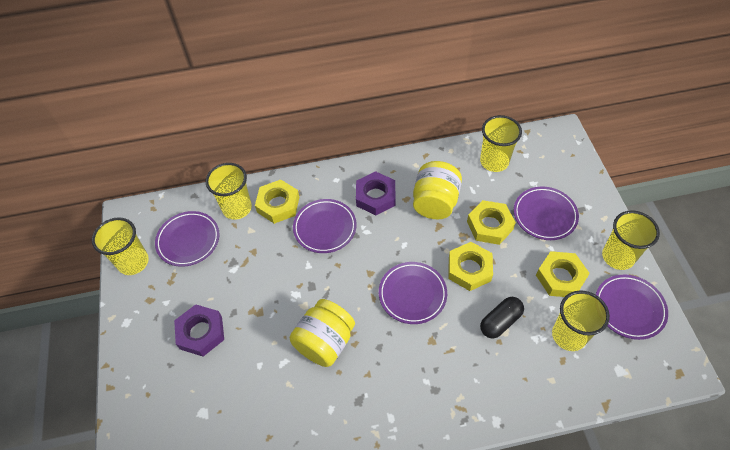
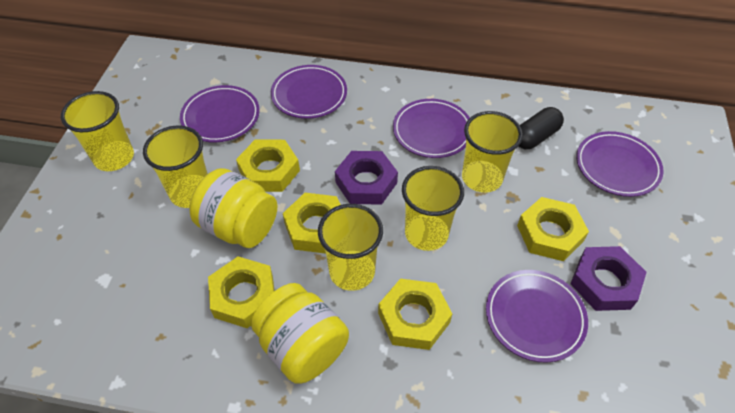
yellow nut: [255,180,299,224] [448,242,493,291] [467,200,516,245] [536,251,590,297] = 4 -> [208,257,275,328] [236,140,300,192] [283,193,341,254] [378,279,452,350] [517,197,589,261] = 5

